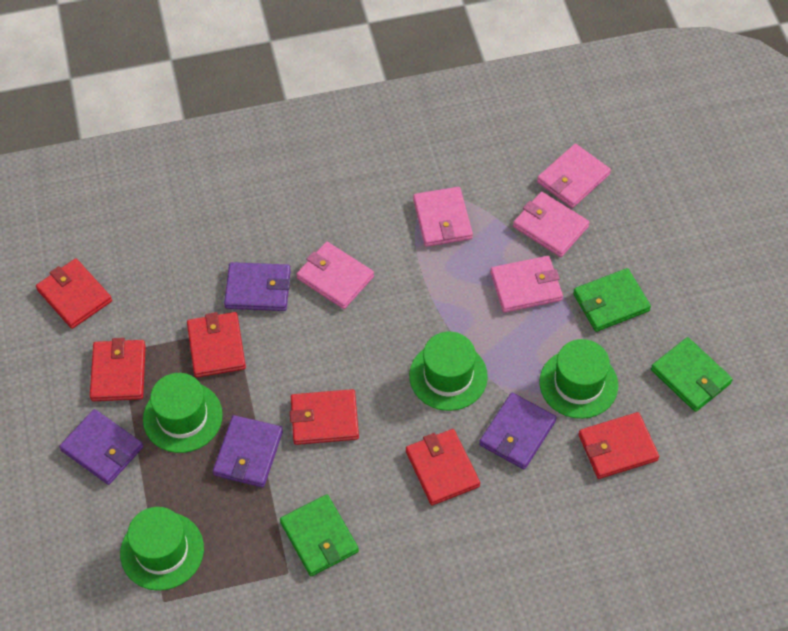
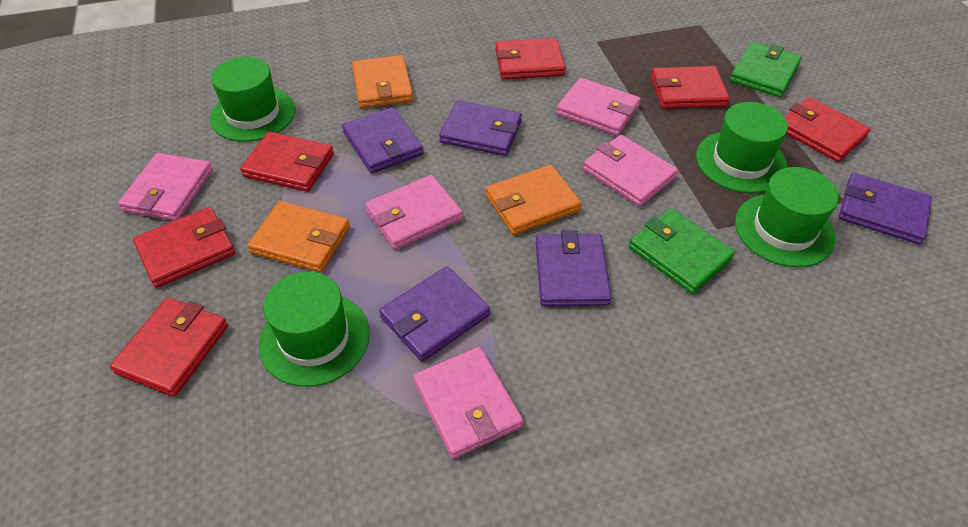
green wallet: [280,495,359,576] [573,268,651,332] [651,337,733,412] = 3 -> [629,209,735,294] [730,41,802,98] = 2
orange wallet: none = 0 -> [247,201,350,273] [352,55,413,108] [486,165,582,235] = 3
purple wallet: [59,409,143,485] [213,415,283,487] [224,262,291,311] [479,393,557,470] = 4 -> [342,107,424,174] [379,266,490,362] [439,100,522,156] [536,230,612,306] [839,173,932,245] = 5

